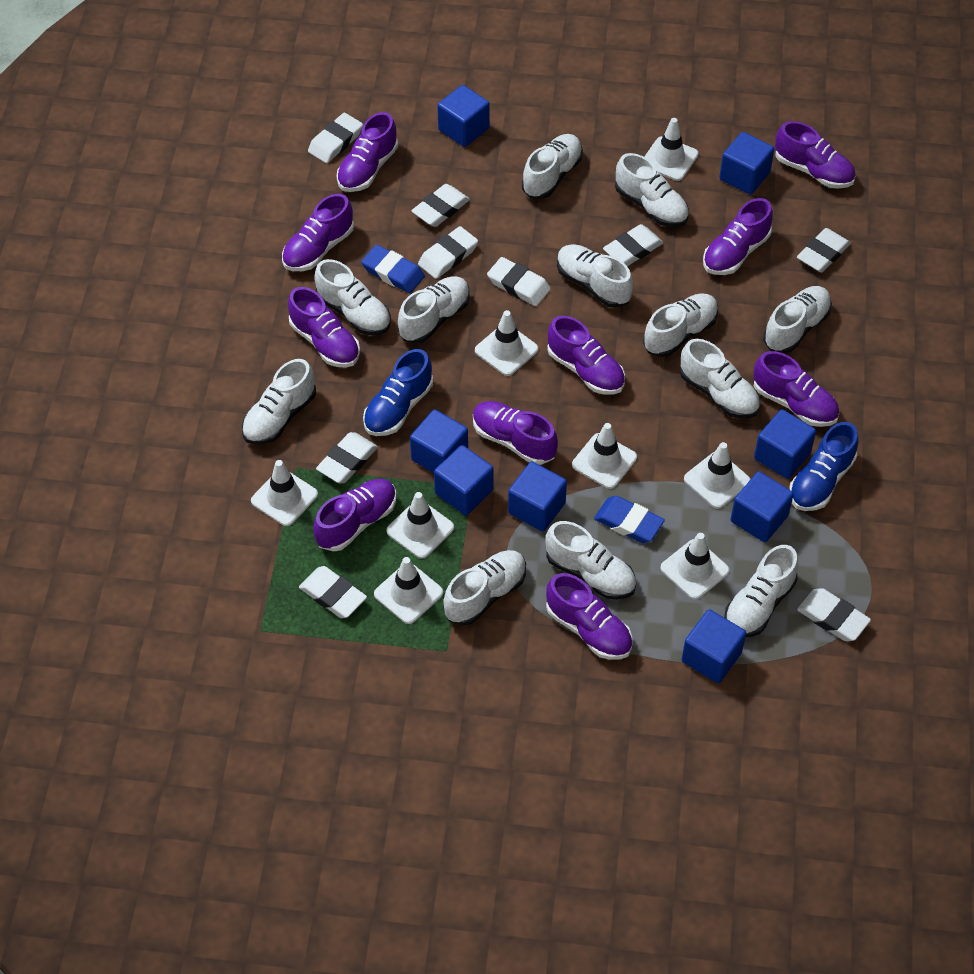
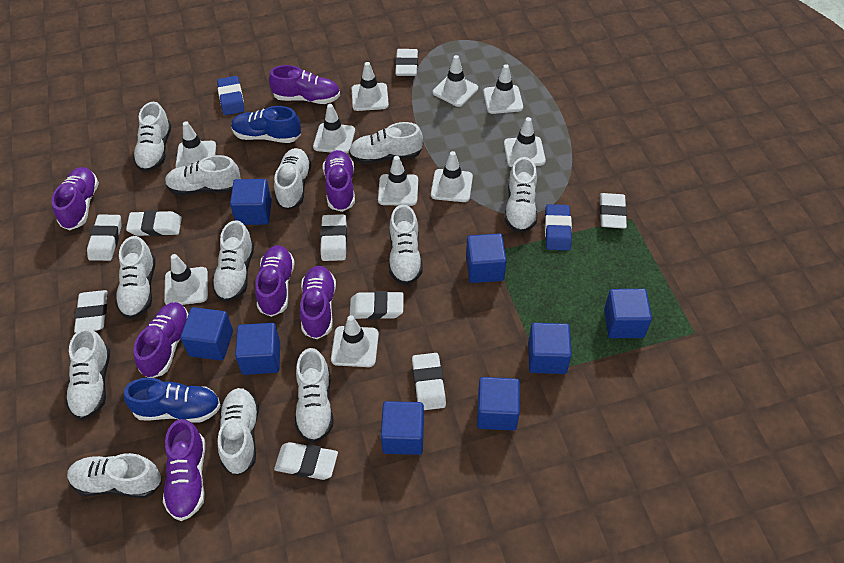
purple shoe: [282,194,354,271] [288,287,360,368] [313,479,396,552] [337,112,398,192] [473,401,558,465] [546,573,632,660] [547,316,625,395] [703,198,773,275] [754,351,839,427] [775,121,856,189] = 10 -> [51,167,99,230] [133,302,188,378] [163,419,205,521] [255,245,295,317] [269,65,340,104] [300,266,336,339] [323,150,355,212] = 7
white traffic cone: [251,460,318,526] [374,557,443,624] [386,492,454,559] [475,310,538,376] [572,423,637,489] [644,118,698,181] [660,533,729,599] [684,442,751,509] = 8 -> [164,254,208,305] [176,121,216,168] [313,104,355,154] [331,315,379,367] [352,62,389,111] [378,156,418,206] [431,151,473,202] [433,55,478,107] [483,64,523,114] [504,117,546,167] = 10

